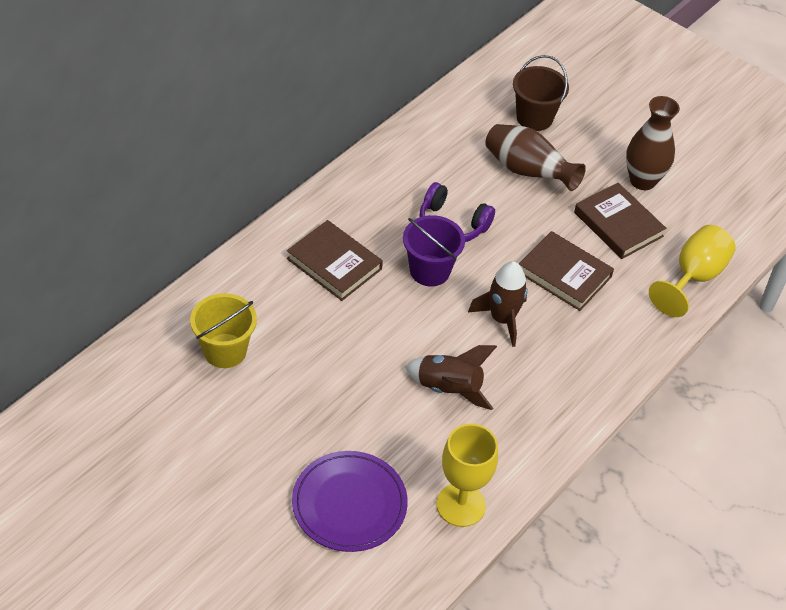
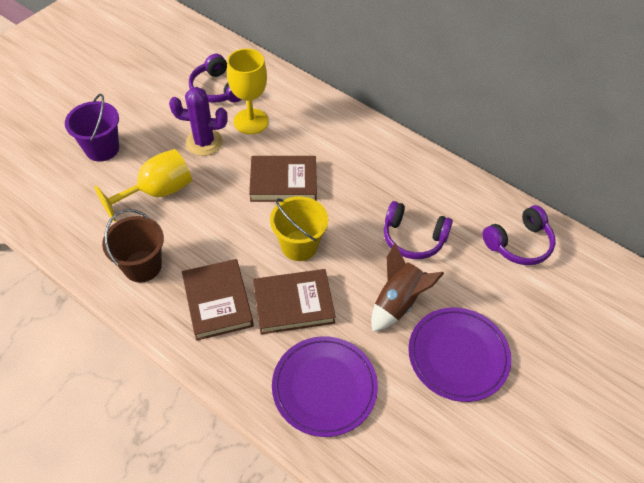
brown rocket: [405,345,497,410] [468,261,528,347] = 2 -> [371,243,444,332] = 1
brown vase: [485,124,586,191] [626,96,680,190] = 2 -> none = 0
purple cactus: none = 0 -> [169,87,228,156] = 1
purple headphones: [419,182,495,242] = 1 -> [189,54,242,103] [384,201,453,259] [482,205,556,265] = 3
purple plate: [292,451,408,552] = 1 -> [272,336,378,437] [408,307,511,402] = 2

